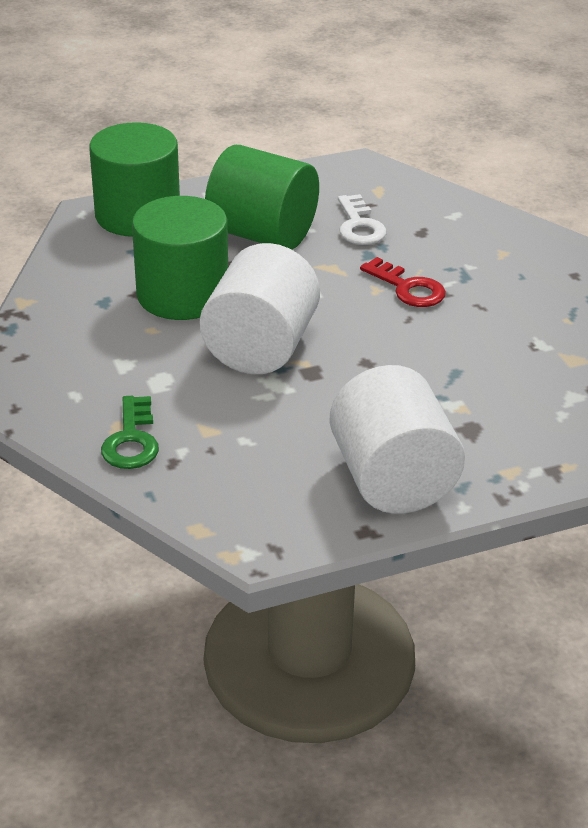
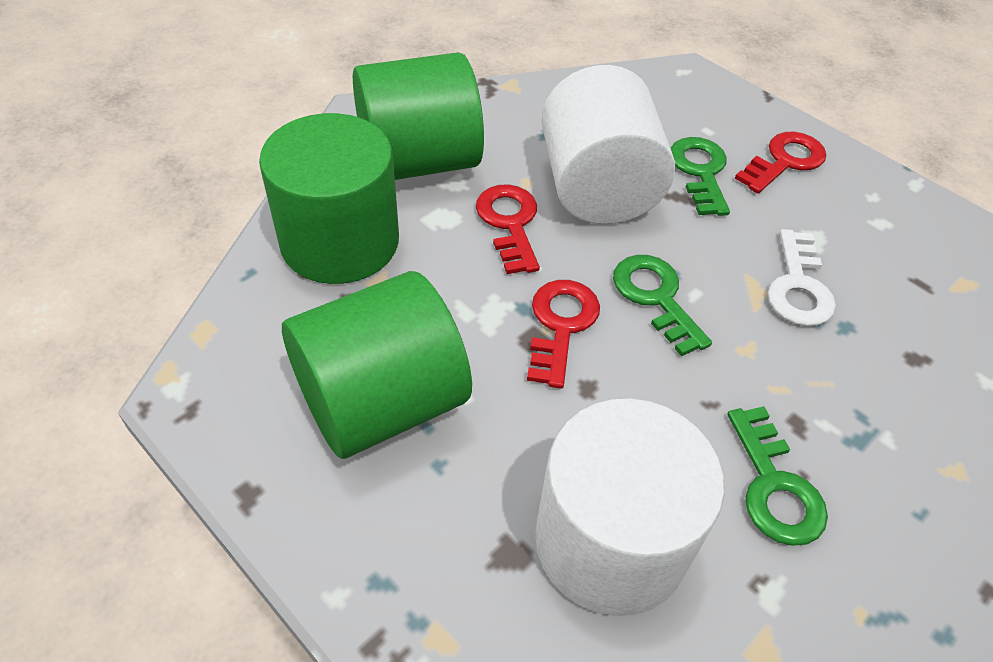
green key: [101,396,159,469] = 1 -> [613,255,712,356] [671,137,730,216] [728,406,828,546] = 3
red key: [360,257,446,307] = 1 -> [476,184,540,274] [527,280,600,389] [735,131,826,194] = 3

